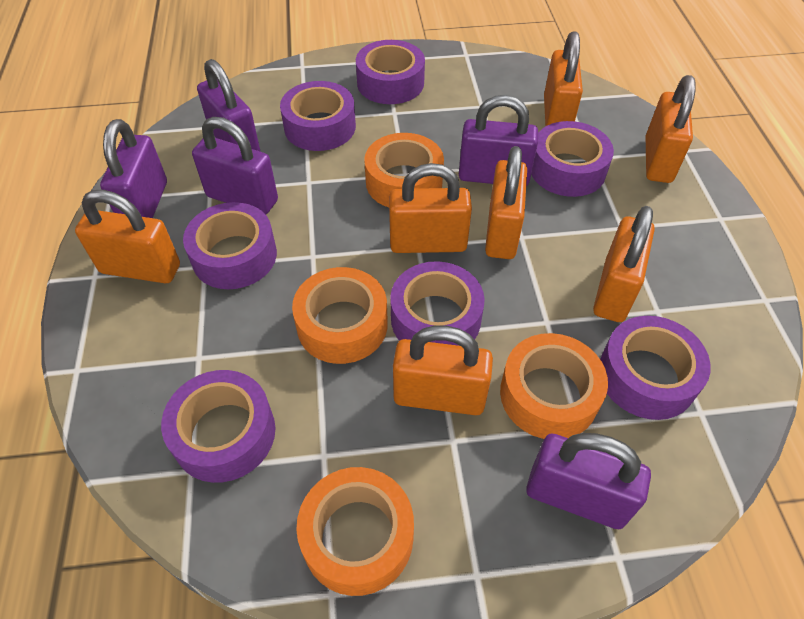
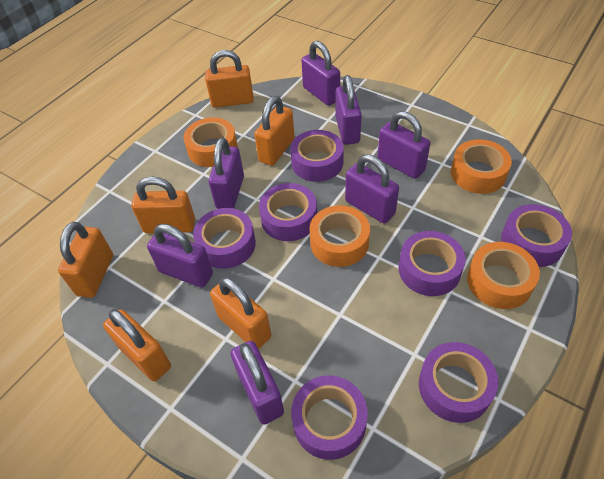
orange padlock: [75,190,180,283] [389,163,472,253] [393,325,493,415] [485,146,527,259] [544,31,583,127] [593,206,655,322] [646,75,696,183] = 7 -> [58,222,113,298] [103,309,171,381] [131,176,195,233] [205,50,254,108] [210,277,271,349] [254,96,295,166] = 6
purple padlock: [100,119,167,218] [192,117,278,215] [197,59,260,151] [459,95,538,186] [526,433,651,529] = 5 -> [147,224,213,288] [209,138,244,209] [231,341,284,424] [301,41,340,106] [336,75,362,145] [345,154,399,224] [377,111,431,179] = 7

